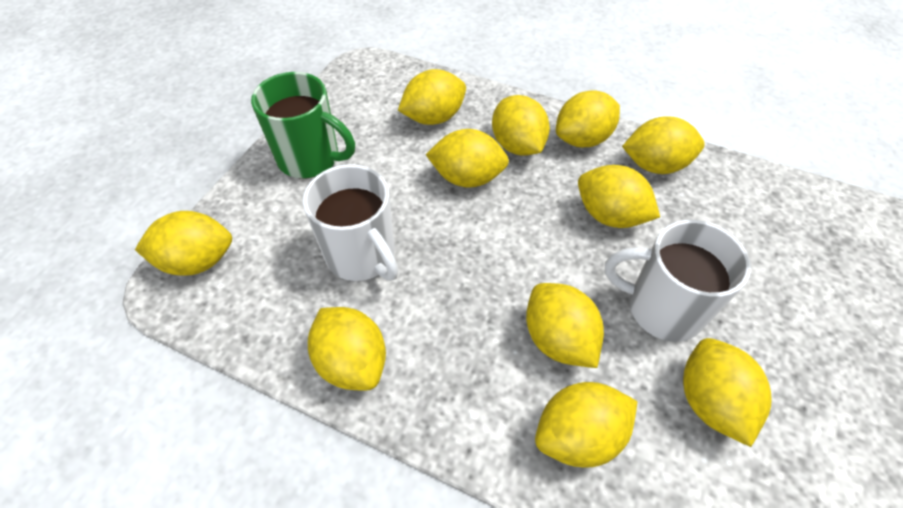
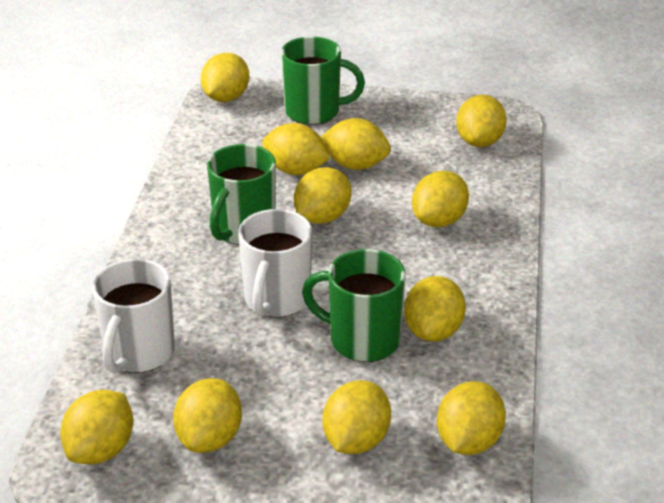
green mug: [251,72,355,178] = 1 -> [207,144,276,245] [281,36,365,125] [302,249,406,362] = 3

